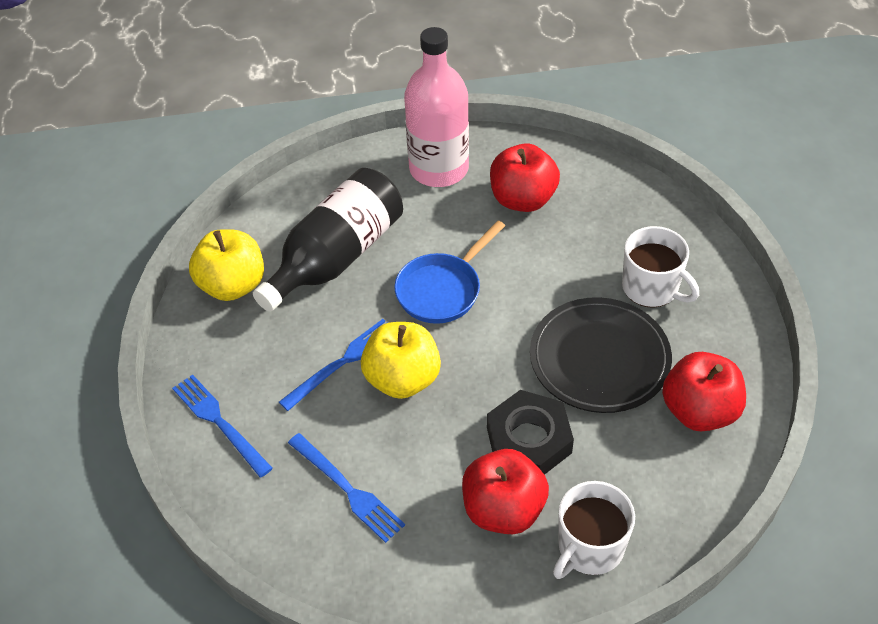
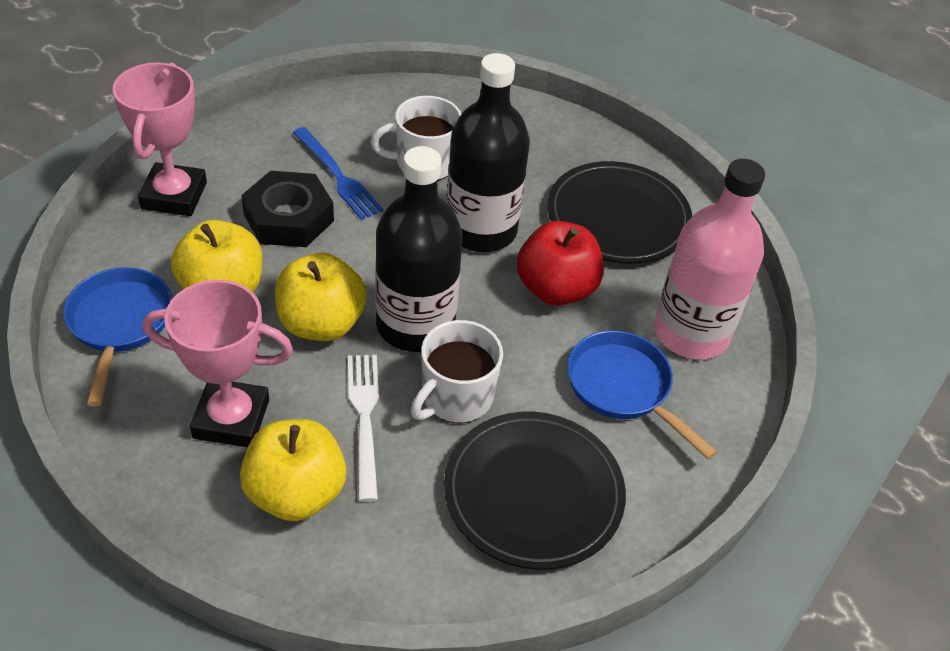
black bottle: [253,168,403,312] = 1 -> [375,146,463,352] [446,53,530,252] = 2
black plate: [530,297,672,413] = 1 -> [444,412,626,570] [547,161,692,264] = 2
blue fork: [172,374,273,478] [279,319,385,411] [288,433,405,543] = 3 -> [293,127,384,220] = 1
blue pan: [394,221,505,324] = 1 -> [63,267,172,407] [567,331,717,460] = 2
pink trophy: none = 0 -> [113,62,207,216] [143,280,293,447] = 2
red apple: [462,449,549,534] [490,144,560,212] [662,352,746,431] = 3 -> [516,221,604,306] = 1
white fork: none = 0 -> [348,355,379,502] = 1
yellow apple: [189,229,264,301] [361,322,441,399] = 2 -> [171,220,262,292] [240,419,347,521] [275,253,367,341] = 3

